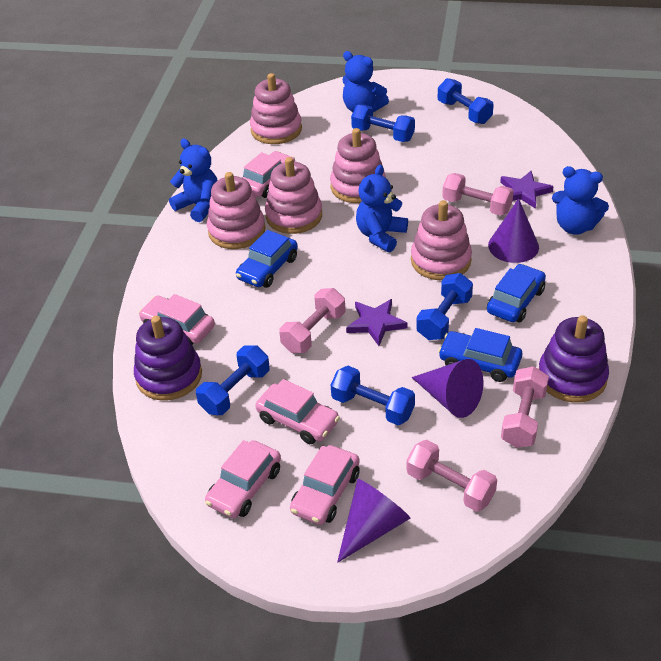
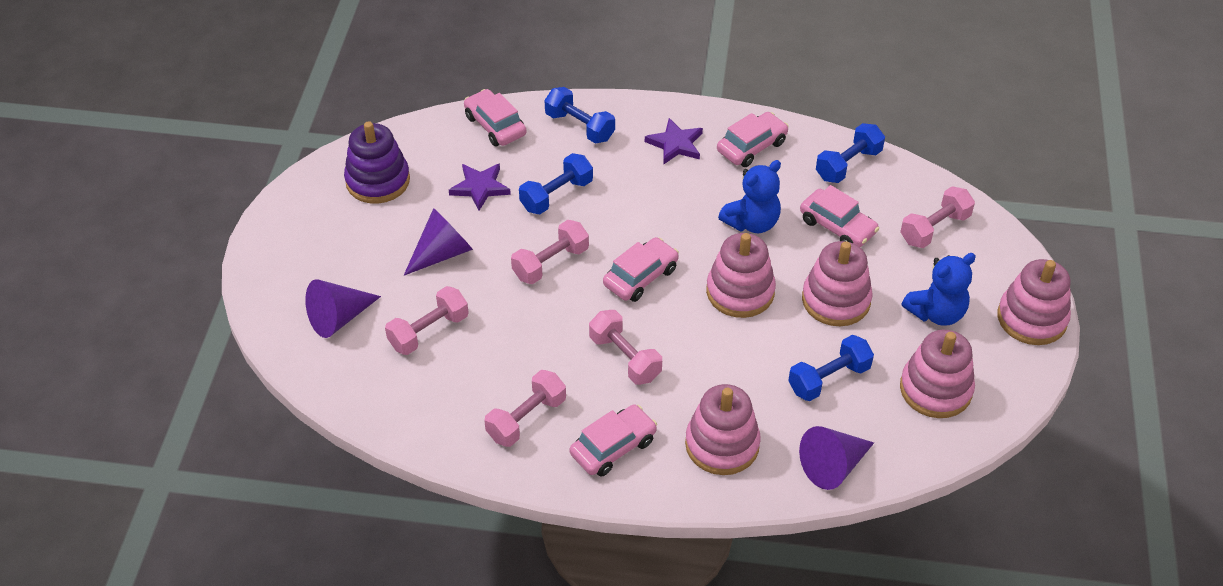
blue car: [236,230,298,288] [438,328,522,382] [487,264,546,323] = 3 -> none = 0
blue dumbbell: [196,345,270,415] [331,366,415,425] [351,105,415,142] [416,273,473,340] [438,78,494,124] = 5 -> [519,153,593,214] [544,87,615,144] [788,335,874,401] [816,123,885,183] = 4
blue teddy bear: [169,139,218,222] [342,51,389,112] [356,165,408,252] [552,166,609,235] = 4 -> [718,160,781,233] [902,253,976,326] = 2
pink dumbbell: [279,288,345,353] [407,440,497,512] [442,173,514,216] [501,366,549,448] = 4 -> [385,286,469,355] [484,370,566,447] [511,220,589,284] [589,310,662,385] [900,186,975,248] = 5
purple stacking toy: [134,316,202,401] [539,315,609,403] = 2 -> [344,121,410,204] = 1

